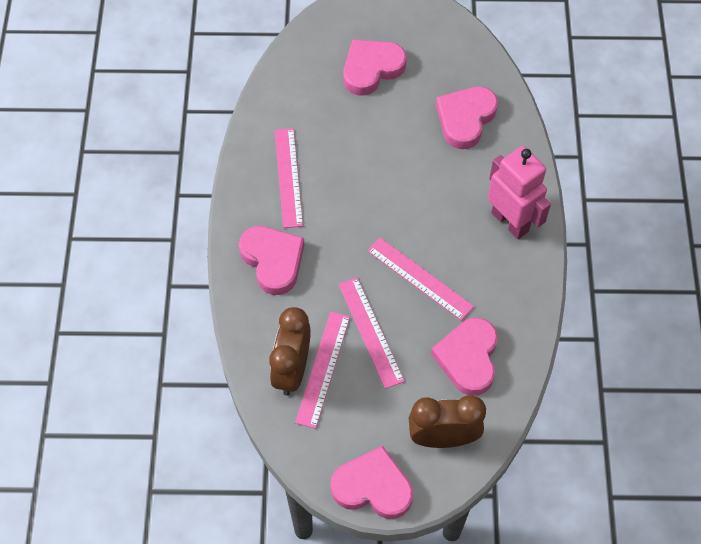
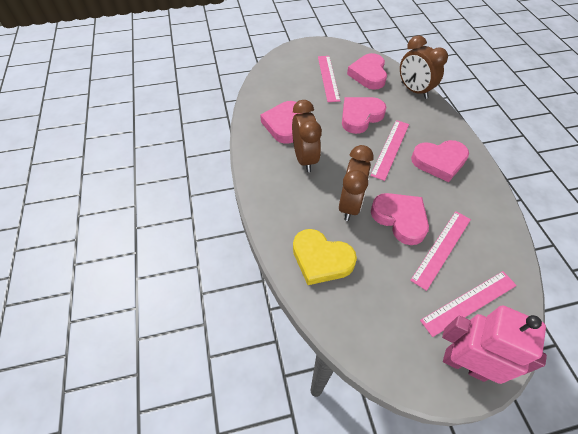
brown clock: [269,307,311,396] [409,395,486,448] = 2 -> [292,100,322,172] [339,145,374,221] [400,35,448,99] = 3
yellow heart: none = 0 -> [293,229,357,285] = 1

